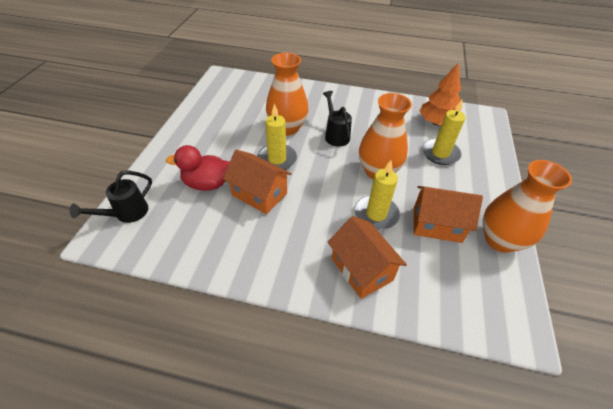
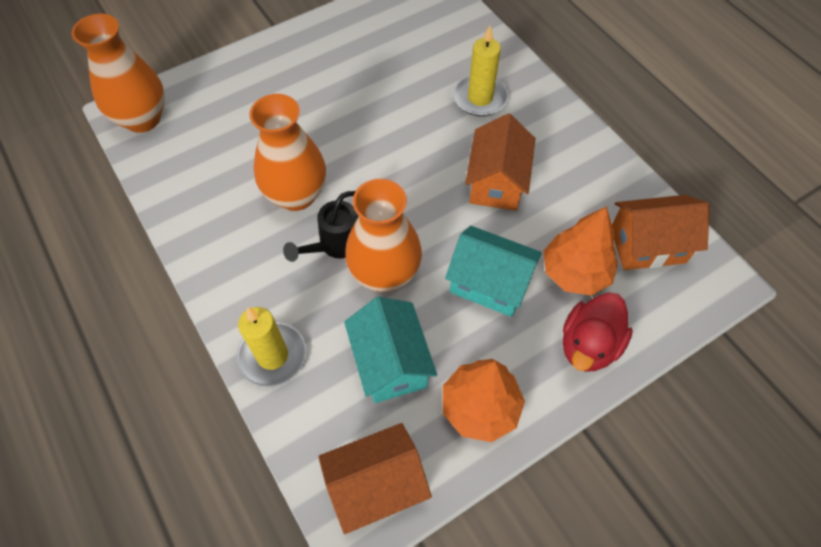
black watering can: [70,171,152,223] [323,91,352,147] = 2 -> [283,191,359,262] = 1
orange tree: [419,63,461,126] = 1 -> [443,359,525,442] [543,206,618,296] = 2
turquoise house: none = 0 -> [344,297,437,403] [445,226,542,317] = 2
yellow candle: [257,103,297,170] [354,160,400,230] [422,99,465,165] = 3 -> [237,307,306,387] [453,25,509,116] = 2

